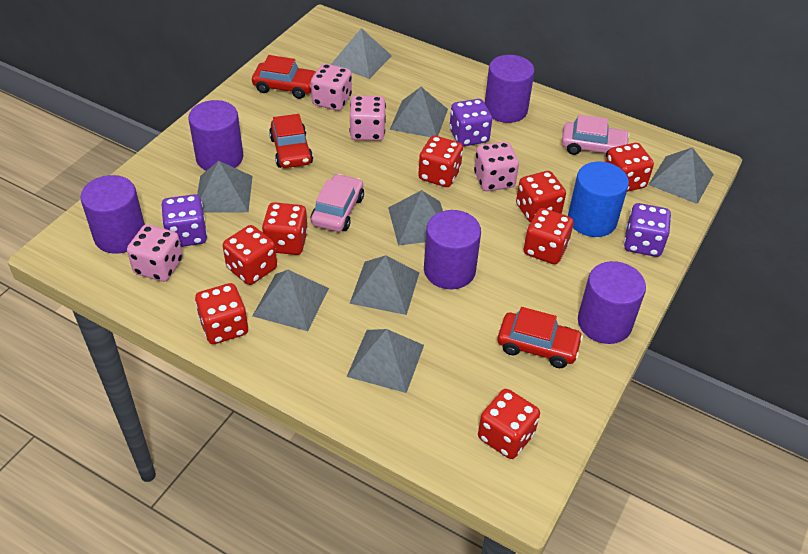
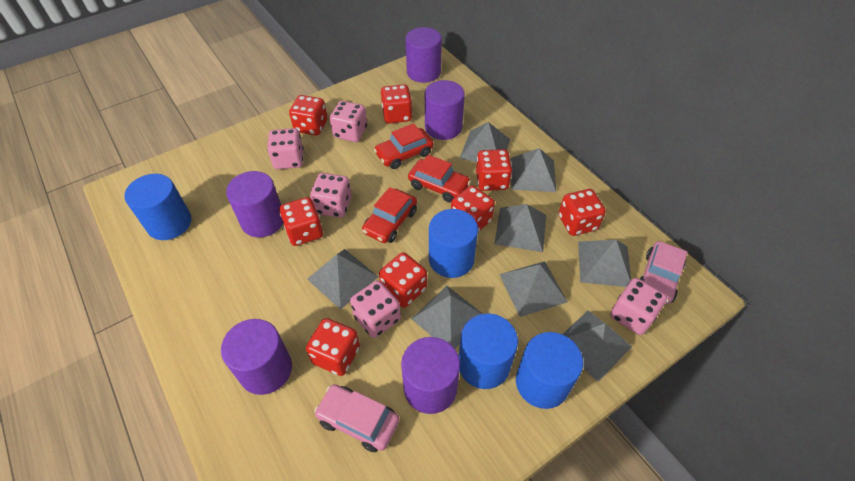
blue cylinder: [568,162,629,237] = 1 -> [124,174,191,240] [429,209,478,278] [459,314,518,389] [516,332,583,409] = 4
pink dice: [127,224,183,282] [311,63,352,111] [349,95,386,141] [474,142,519,191] = 4 -> [267,128,304,169] [310,173,352,218] [330,101,367,142] [350,281,401,338] [610,278,667,335] = 5
purple dice: [161,194,207,247] [450,99,492,147] [624,203,671,257] = 3 -> none = 0

